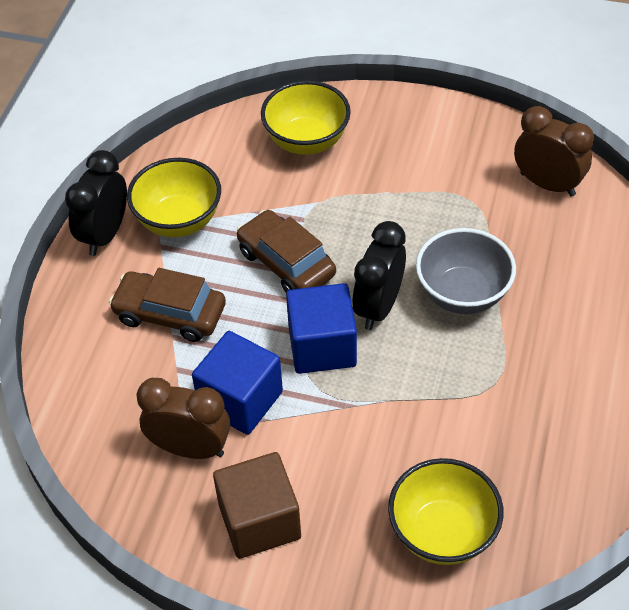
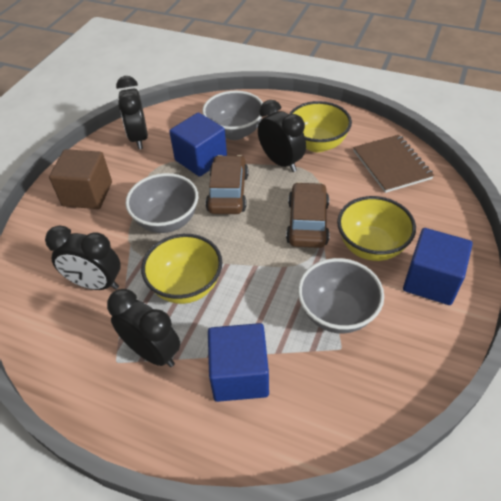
black clock: [65,150,127,256] [352,221,406,330] = 2 -> [45,226,121,290] [107,289,180,367] [116,76,148,149] [258,100,306,172] = 4
blue cube: [192,331,283,435] [286,283,357,374] = 2 -> [169,112,227,177] [208,323,269,402] [403,228,473,305] = 3
brown clock: [136,378,230,459] [514,106,594,197] = 2 -> none = 0
brown notebook: none = 0 -> [353,135,434,193] = 1
grey bowl: [416,228,516,314] = 1 -> [125,173,198,233] [202,91,263,140] [298,258,384,334] = 3

